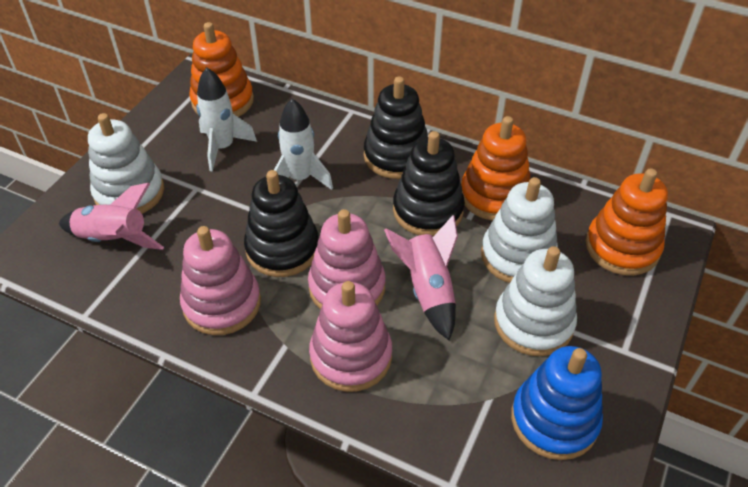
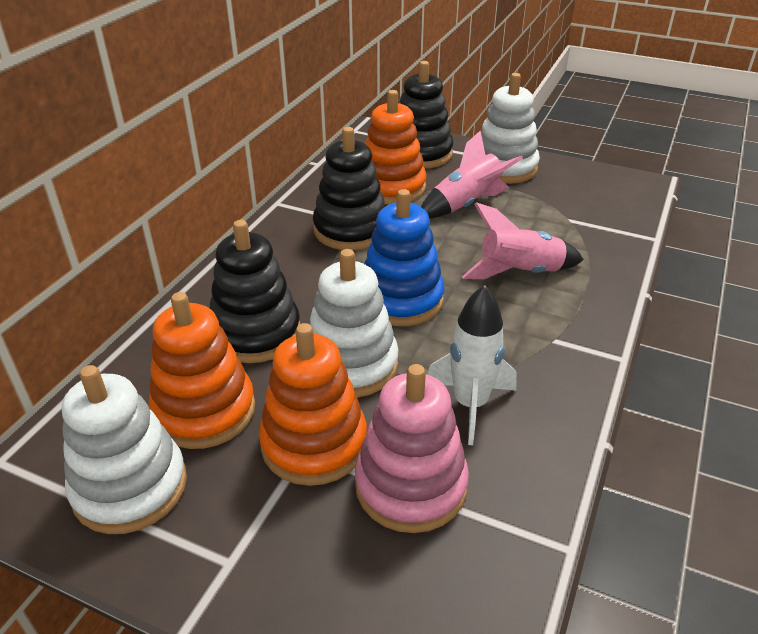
pink stacking toy: [180,226,261,335] [308,209,386,309] [309,281,392,392] = 3 -> [355,364,469,533] = 1
white rocket: [196,67,257,172] [274,99,333,190] = 2 -> [428,285,517,445] = 1

